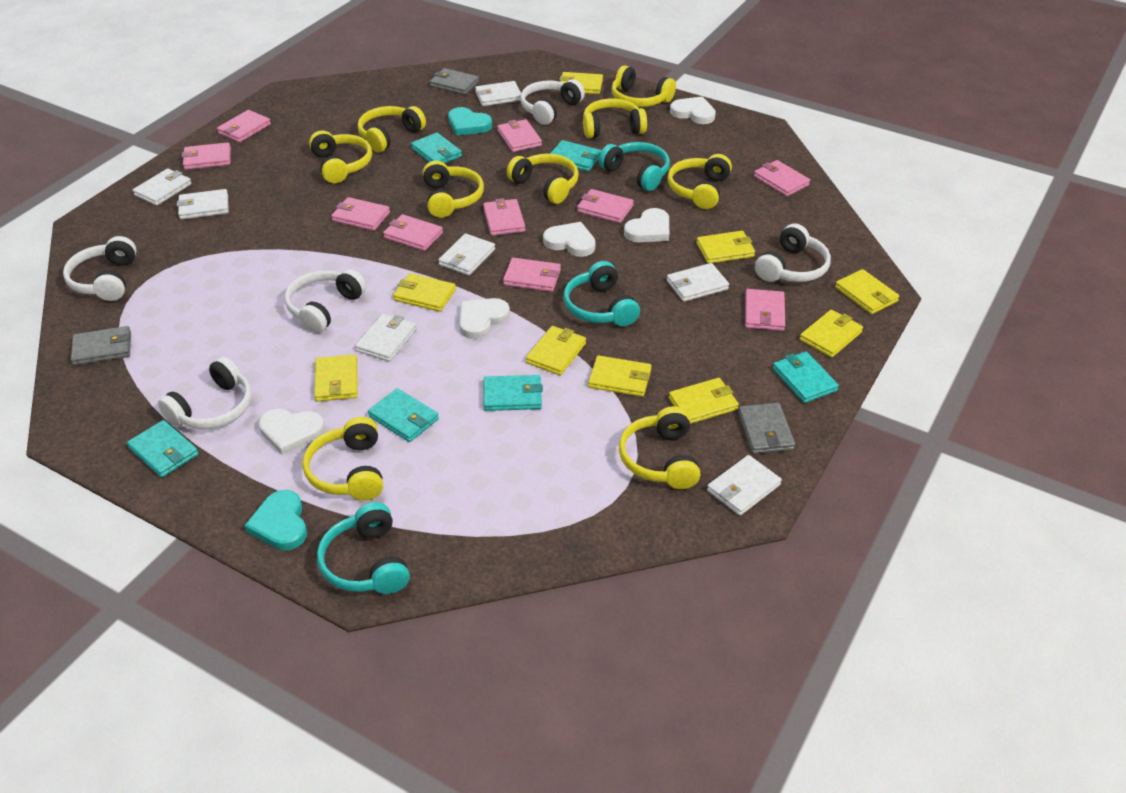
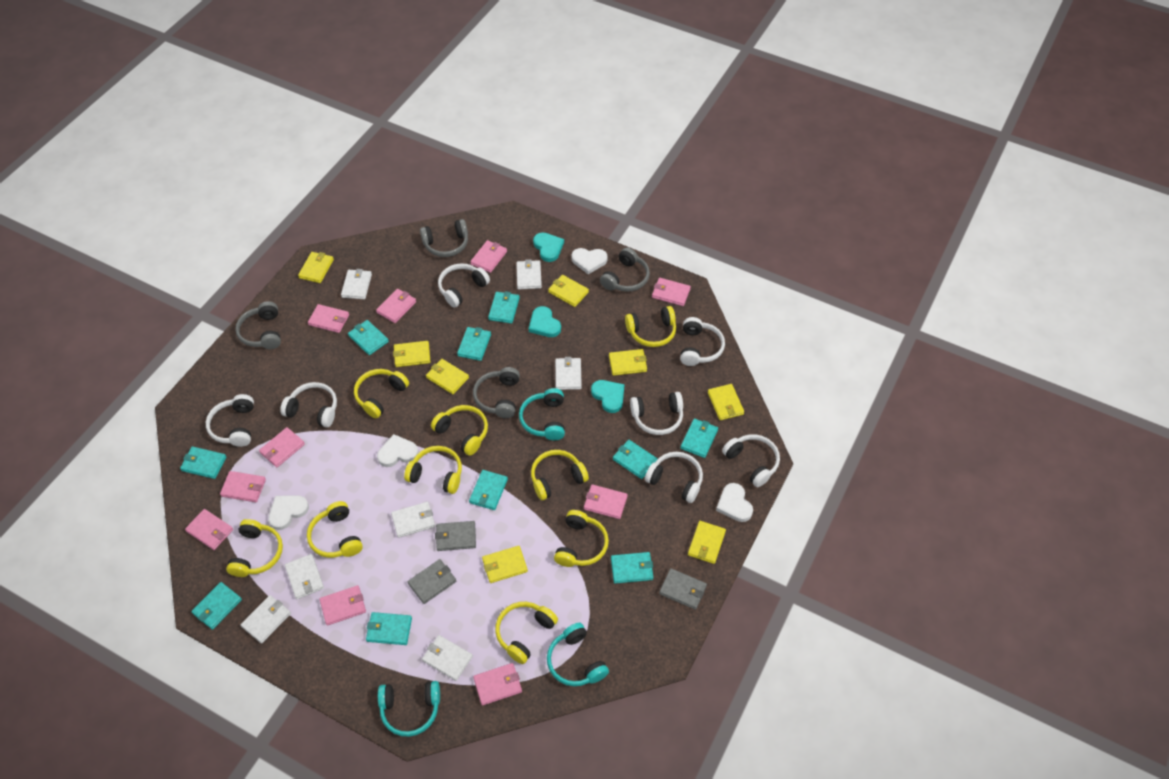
grey headphones: none = 0 -> [235,301,281,349] [420,219,468,257] [473,367,520,418] [600,247,650,292] = 4
turquoise heart: [244,490,307,550] [448,107,492,135] = 2 -> [529,306,561,337] [533,232,564,262] [591,380,624,413] = 3
turquoise wallet: [127,420,199,478] [368,388,439,442] [411,133,462,163] [483,375,543,411] [550,140,602,172] [773,351,839,403] = 6 -> [180,446,226,479] [191,582,242,630] [348,320,389,355] [366,612,412,645] [457,327,491,361] [469,470,508,510] [488,291,520,324] [611,552,653,584] [613,440,657,479] [680,419,718,458] = 10
white headphones: [63,236,137,301] [158,357,252,429] [285,269,367,333] [520,79,585,125] [755,224,831,282] = 5 -> [206,394,254,447] [280,382,337,427] [438,263,490,308] [630,392,683,435] [645,452,703,503] [680,317,725,366] [722,434,780,487] = 7
white heart: [258,409,325,455] [459,298,510,339] [543,222,596,257] [624,208,669,242] [670,96,716,124] = 5 -> [268,495,309,530] [377,434,418,467] [571,248,608,274] [716,483,753,522] = 4
yellow wallet: [314,354,357,402] [393,273,456,312] [526,326,586,375] [559,72,603,94] [588,355,651,397] [669,378,739,424] [696,231,755,264] [800,310,863,358] [835,269,899,314] = 9 -> [298,252,334,283] [393,341,430,367] [426,359,469,394] [482,546,528,583] [548,275,589,307] [609,349,647,376] [688,521,726,564] [708,384,744,420] = 8

